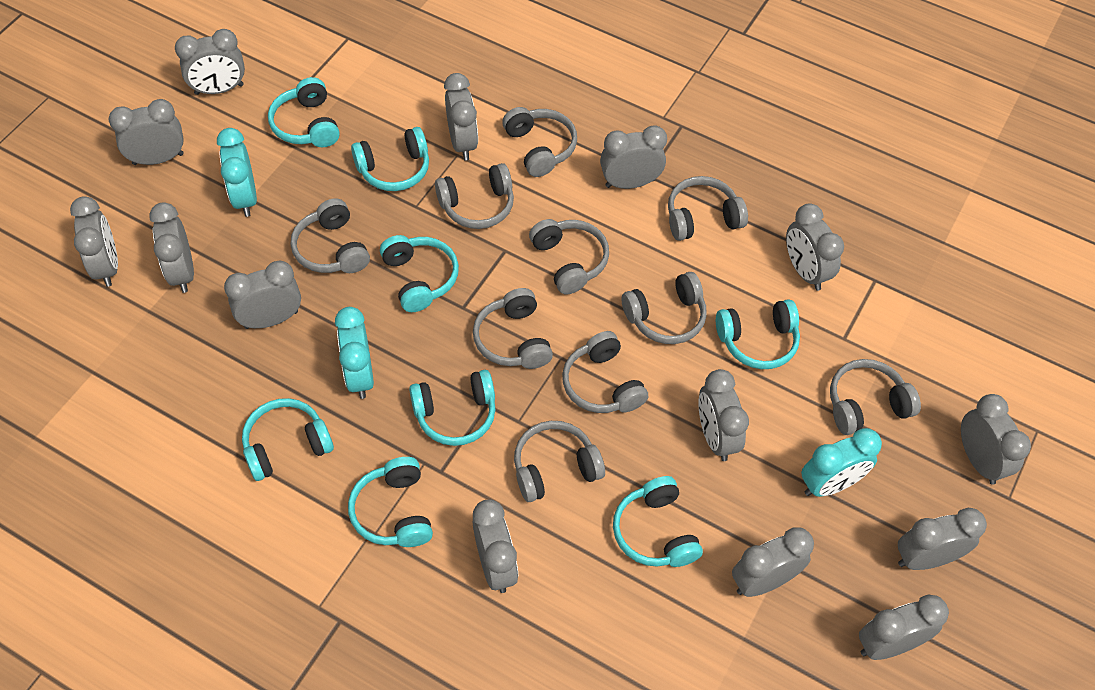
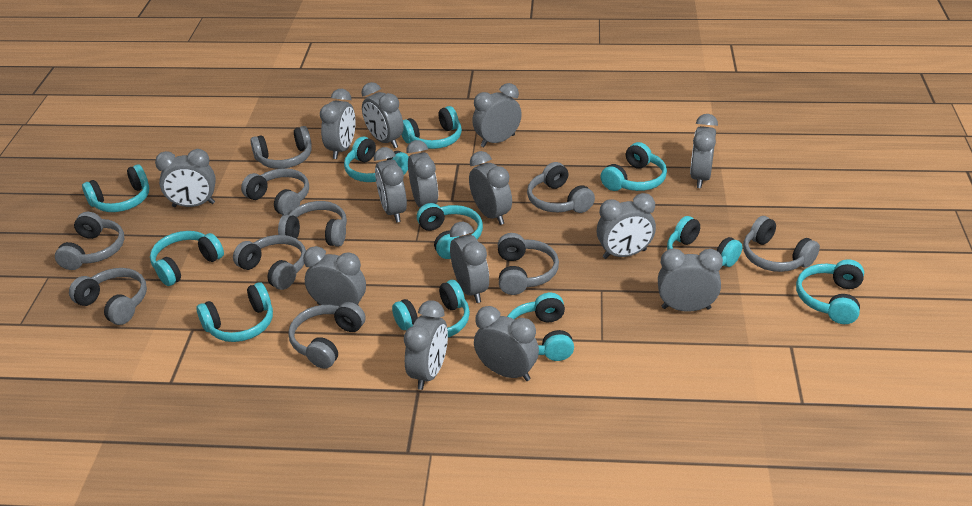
turquoise clock: [217,128,257,217] [335,307,374,399] [801,428,882,497] = 3 -> none = 0
turquoise headphones: [242,398,334,481] [268,77,340,147] [348,457,433,547] [351,127,429,191] [380,235,459,312] [409,370,495,446] [613,476,703,567] [716,299,800,369] = 8 -> [82,164,149,212] [150,231,224,286] [196,282,273,342] [344,137,409,182] [392,280,470,337] [402,106,462,149] [417,203,483,259] [507,293,574,361] [600,142,667,191] [667,216,743,267] [796,259,864,324] = 11

